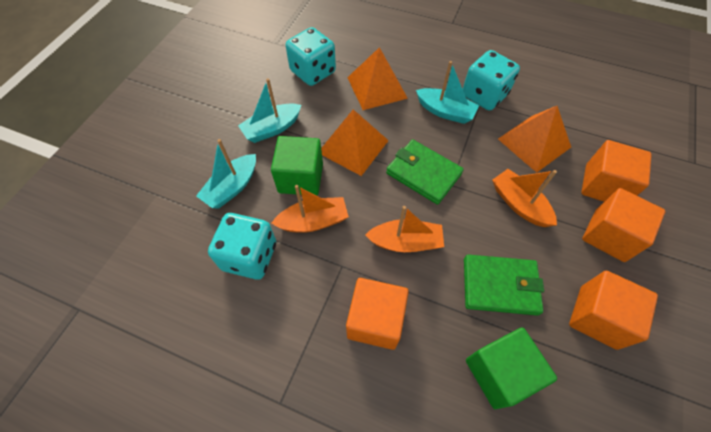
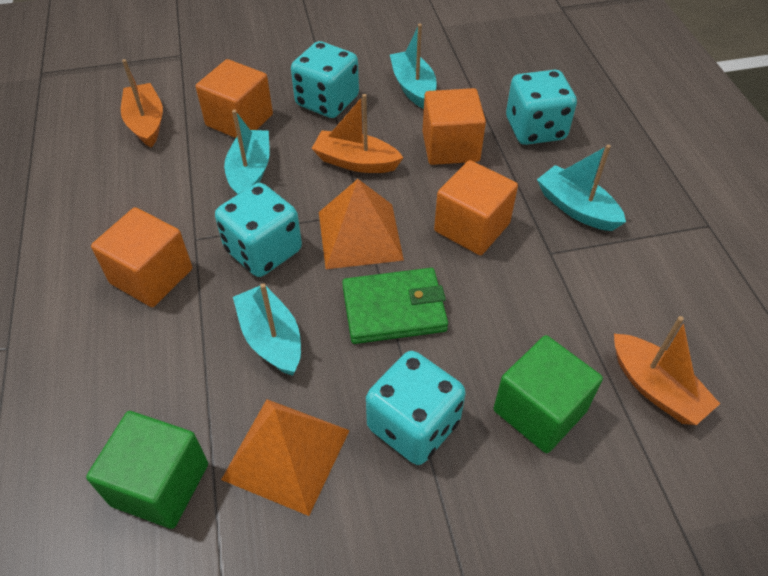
green wallet: [386,140,464,204] [464,255,544,316] = 2 -> [342,268,448,344] = 1
orange pyramid: [321,109,389,176] [347,47,408,110] [498,106,571,173] = 3 -> [221,399,350,516] [319,179,404,269] = 2
turquoise boat: [196,139,256,208] [238,78,301,143] [416,61,479,124] = 3 -> [224,110,270,195] [233,283,301,376] [390,24,436,109] [537,145,626,231] = 4
turquoise dice: [208,213,276,280] [286,27,336,86] [463,50,520,111] = 3 -> [215,183,302,277] [291,41,359,118] [366,351,466,465] [506,70,577,145] = 4

